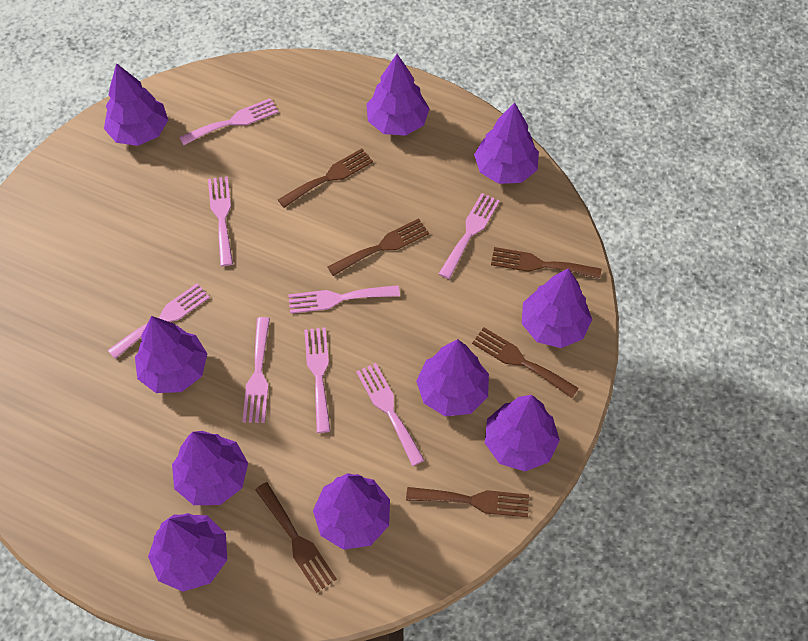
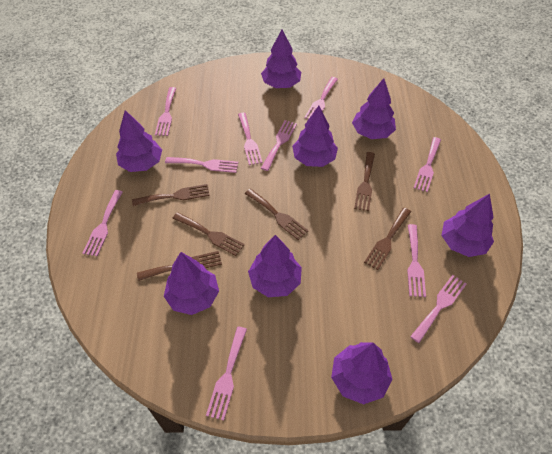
pink fork: [108,283,210,359] [179,98,278,145] [208,176,233,266] [242,317,270,423] [288,285,400,314] [304,327,330,433] [356,363,424,466] [439,193,500,279] = 8 -> [83,190,123,256] [155,87,176,136] [165,157,238,173] [206,327,247,420] [238,113,262,165] [261,120,297,171] [304,77,338,119] [407,224,426,297] [410,275,467,343] [414,137,441,192] = 10
purple tree: [104,63,168,146] [135,316,207,393] [148,513,227,592] [172,431,248,505] [313,473,390,550] [366,54,430,136] [416,339,489,416] [474,103,539,184] [485,395,560,471] [522,268,592,348] = 10 -> [116,110,162,172] [164,252,219,315] [248,235,302,297] [261,30,301,88] [292,106,338,167] [331,342,392,404] [352,78,396,139] [441,194,494,257] = 8

